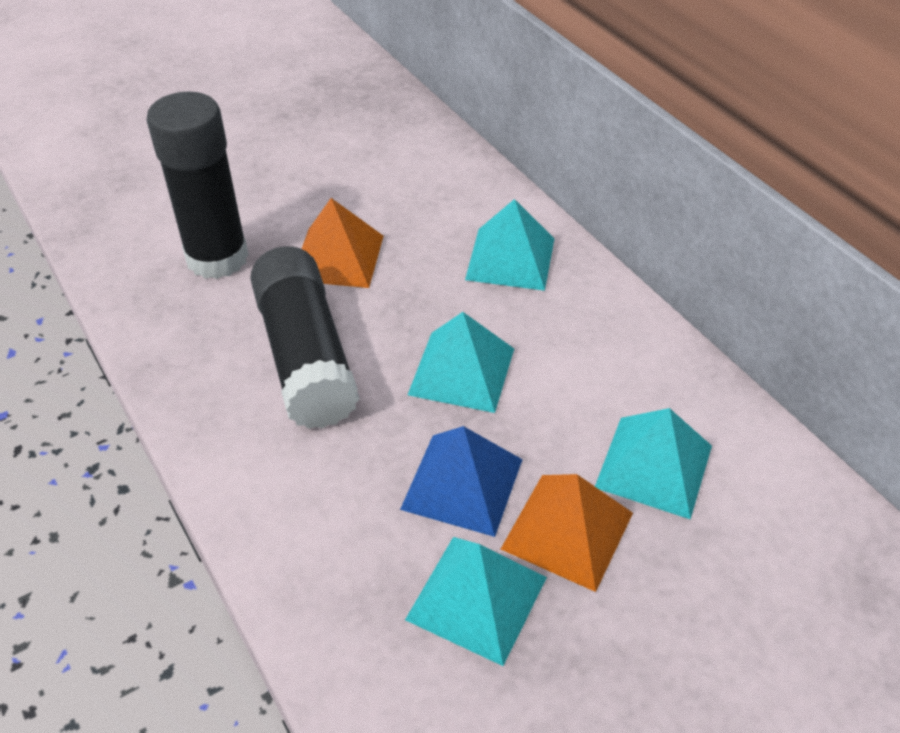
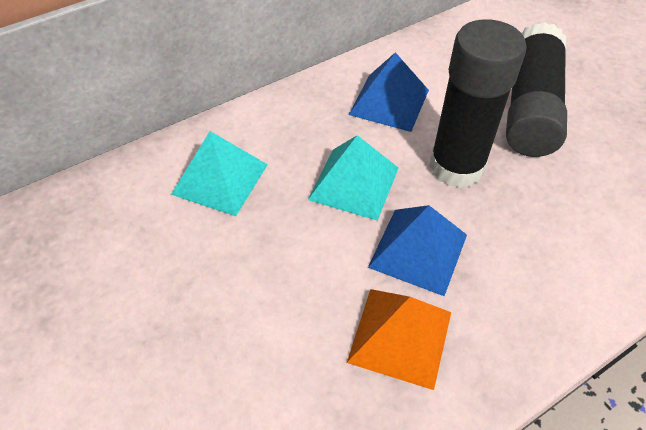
blue pyramid: [400,426,523,537] = 1 -> [349,52,429,132] [368,205,467,296] = 2
orange pyramid: [302,198,383,288] [501,474,633,592] = 2 -> [347,289,451,390] = 1
turquoise pyramid: [405,537,547,666] [408,312,514,413] [465,199,554,291] [595,408,712,519] = 4 -> [171,131,268,216] [308,135,398,221] = 2

